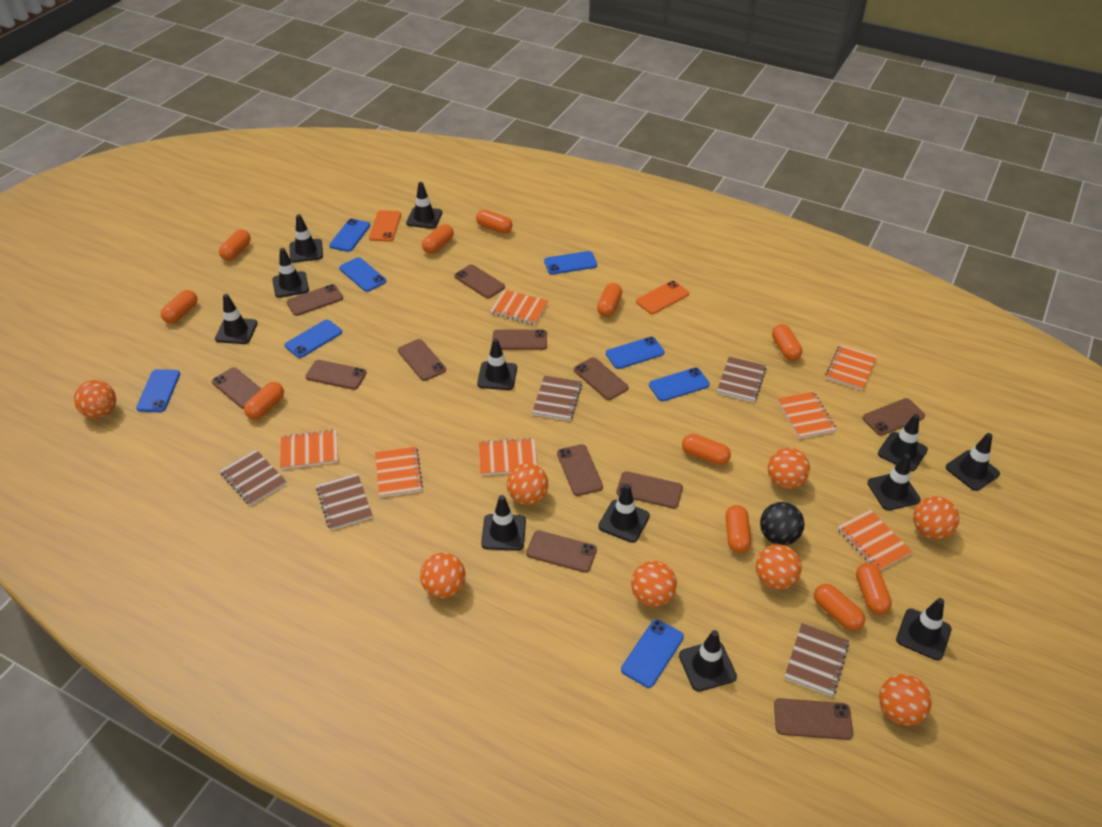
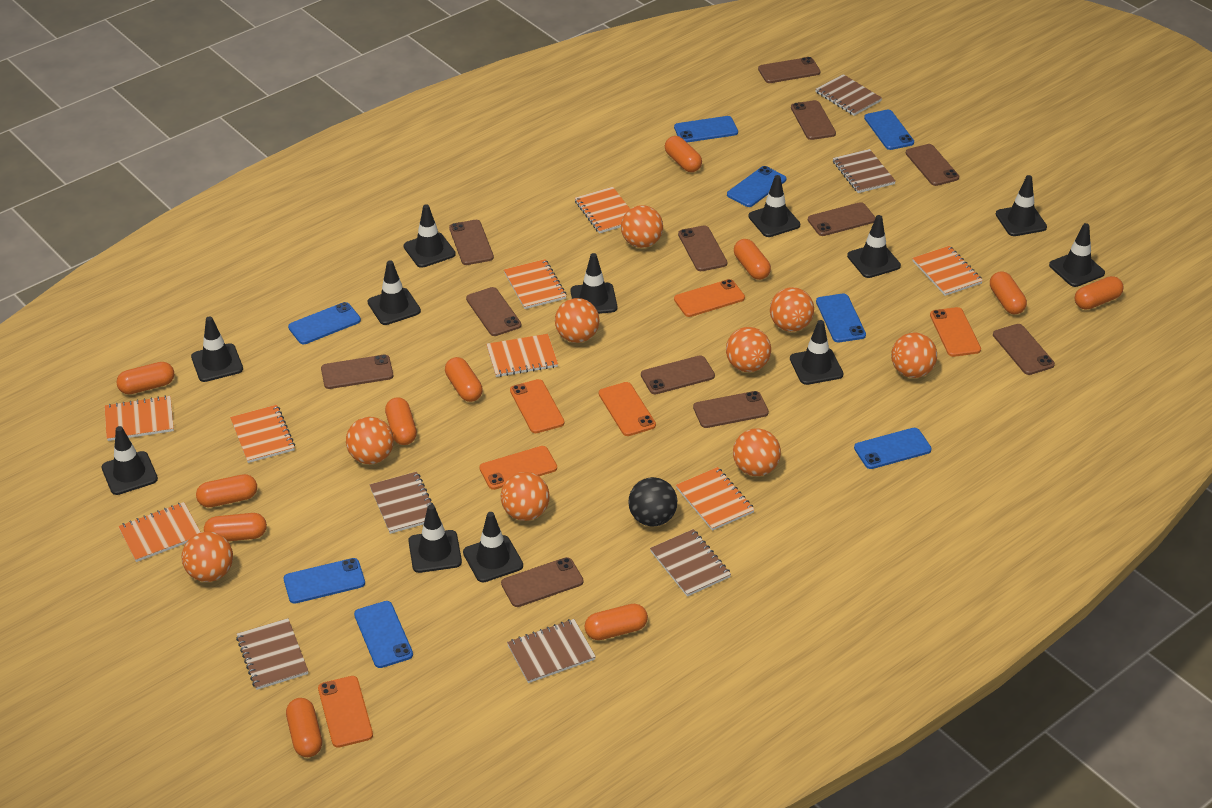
brown notebook: [220,450,287,506] [316,473,373,530] [532,375,582,421] [717,357,766,402] [784,623,849,697] = 5 -> [236,618,308,690] [370,472,434,534] [507,619,596,683] [650,529,731,597] [815,74,882,116] [833,149,896,193] = 6
orange ball: [74,380,116,418] [420,553,466,598] [507,463,548,505] [631,561,677,607] [756,544,802,590] [768,448,810,489] [879,674,932,726] [913,496,959,539] = 8 -> [182,531,233,582] [346,417,394,464] [501,472,550,521] [555,298,599,343] [621,205,663,248] [726,327,771,372] [733,428,781,476] [770,287,814,332] [891,333,937,378] = 9
orange notebook: [280,430,338,469] [375,446,423,497] [479,438,537,475] [490,290,548,325] [777,391,837,439] [825,345,877,391] [837,510,913,571] = 7 -> [105,395,174,441] [118,502,201,562] [230,405,295,463] [486,334,558,377] [504,259,567,309] [575,187,630,234] [676,467,755,531] [912,246,983,296] = 8
orange phone: [369,210,401,242] [636,281,689,314] = 2 -> [318,676,373,748] [479,446,557,490] [510,379,565,433] [599,382,656,436] [674,279,745,317] [930,307,981,357] = 6

